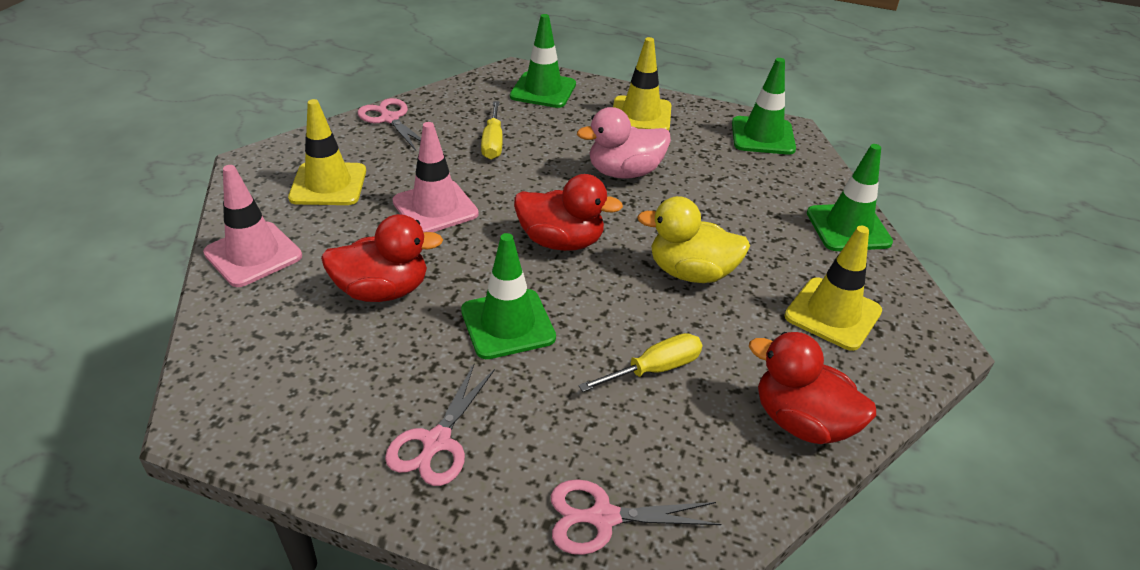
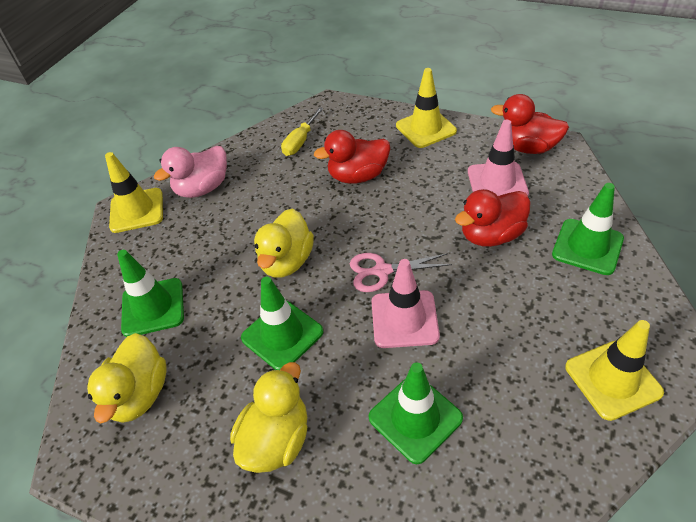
pink scissors: [358,98,421,151] [385,364,495,486] [551,479,721,555] = 3 -> [350,253,452,292] = 1
yellow duck: [637,196,750,283] = 1 -> [87,333,167,423] [230,362,307,473] [254,209,314,278] = 3
yellow screwdriver: [481,101,503,160] [578,333,702,392] = 2 -> [281,107,323,156] = 1

